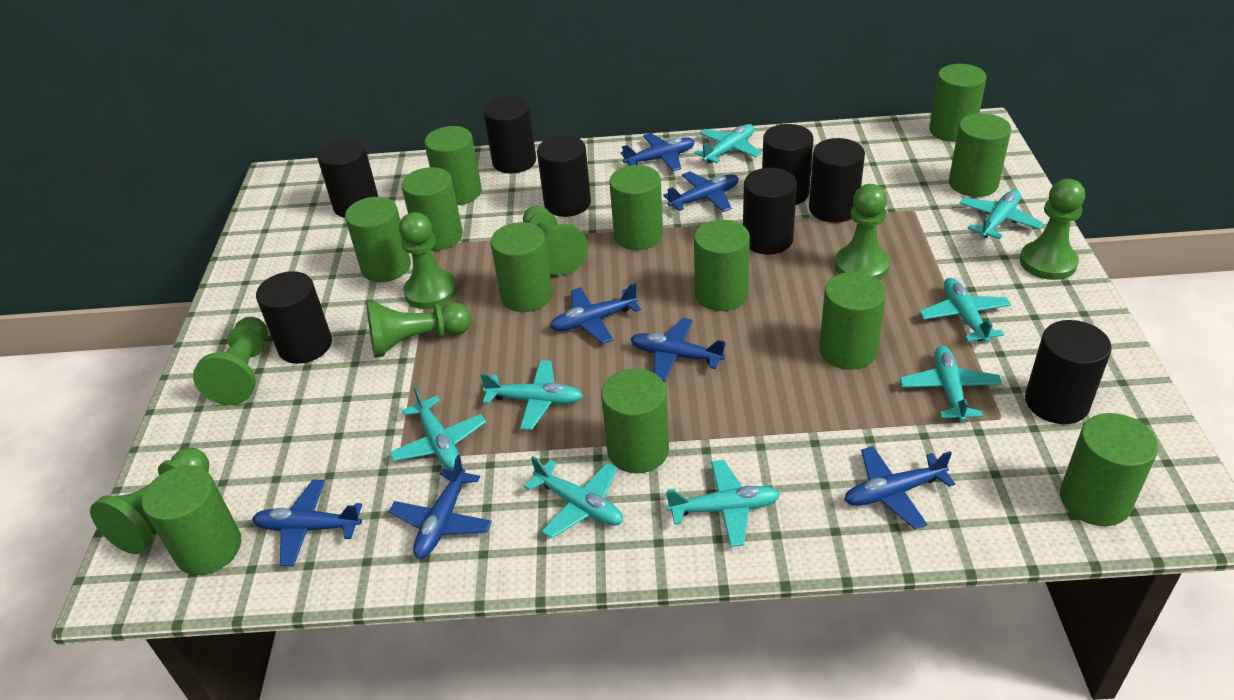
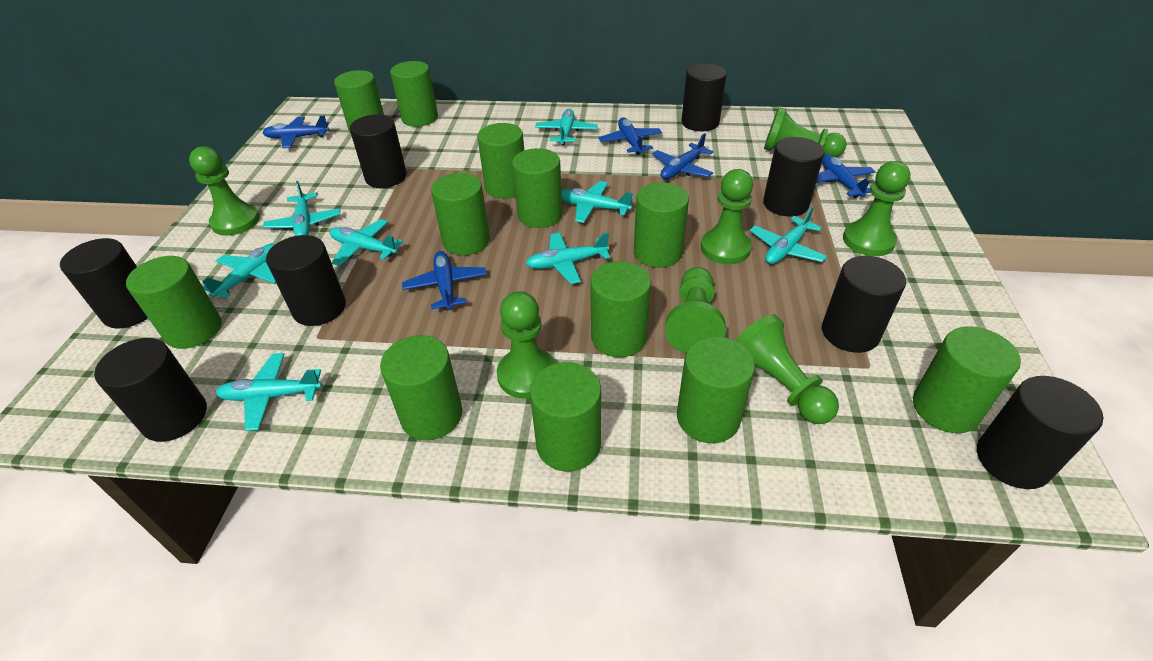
blue plane: [252,480,362,566] [389,455,492,559] [550,283,641,344] [621,133,695,171] [631,318,726,382] [663,171,739,212] [844,446,955,529] = 7 -> [263,116,329,148] [402,251,486,310] [598,117,662,155] [652,133,713,179] [816,155,876,198] = 5

